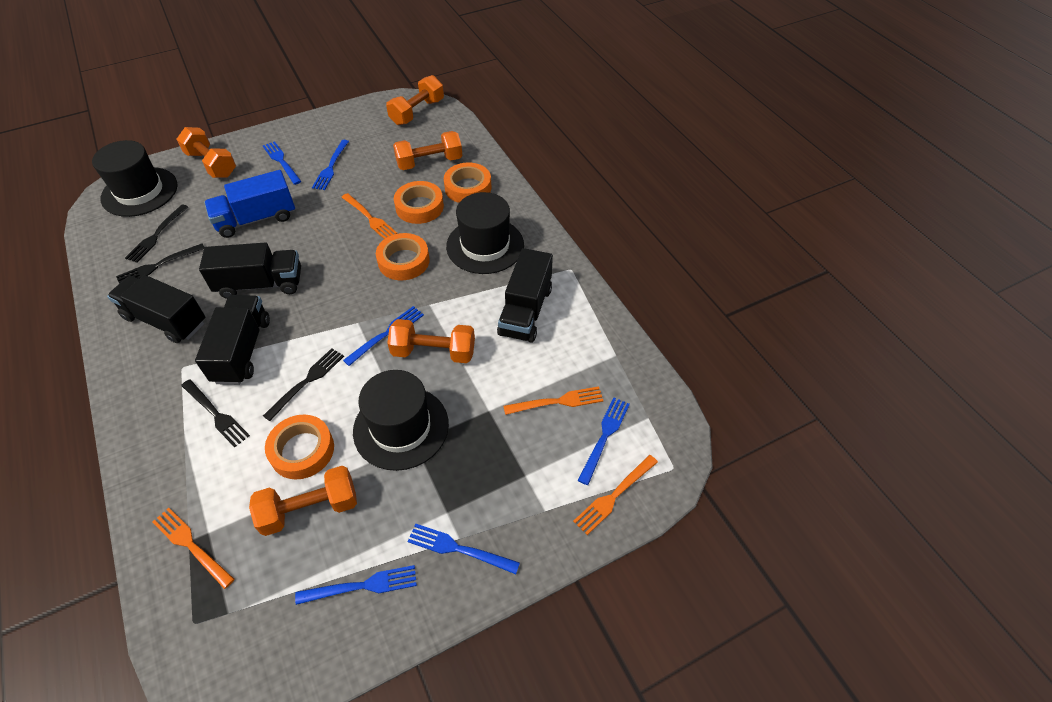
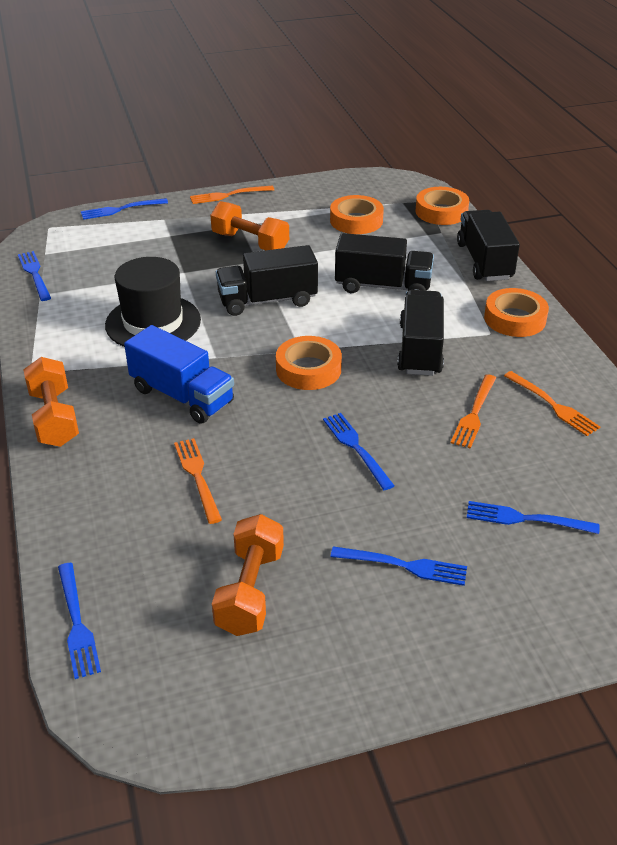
black fork: [116,244,205,284] [125,204,188,263] [181,379,250,448] [263,348,344,421] = 4 -> none = 0
black hat: [92,140,178,217] [353,370,449,471] [446,192,524,274] = 3 -> [105,257,201,347] = 1
orange dumbbell: [177,127,236,178] [249,466,357,536] [386,75,444,125] [387,319,475,363] [393,131,462,170] = 5 -> [23,357,79,447] [210,201,289,250] [212,514,284,636] = 3

